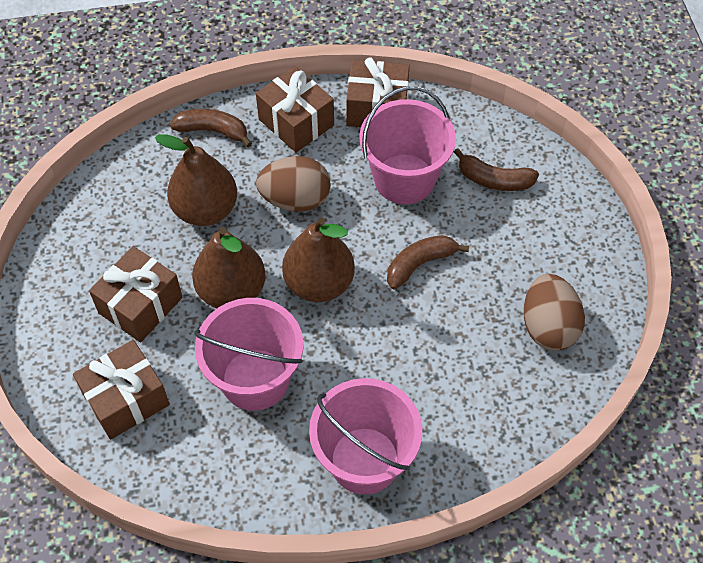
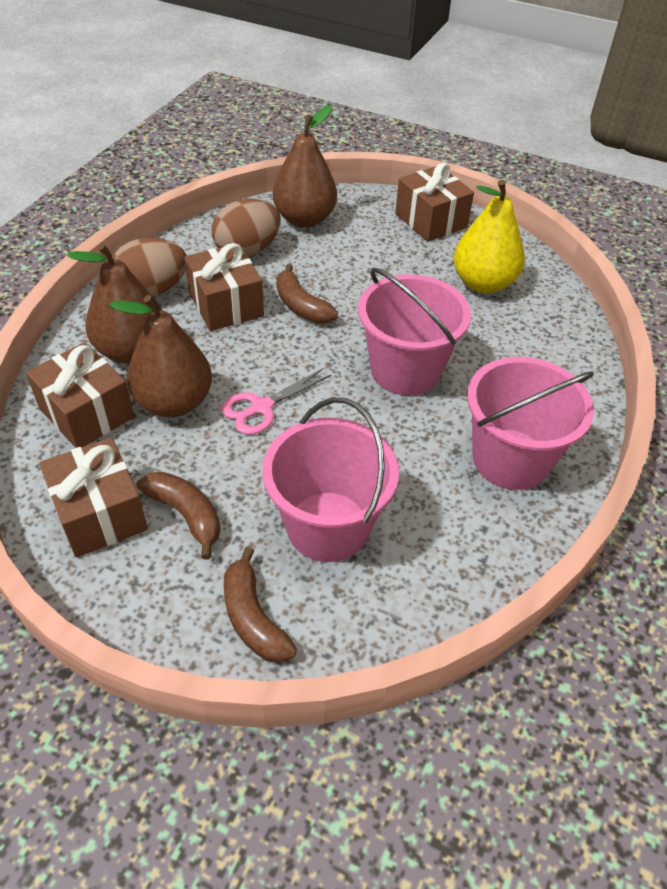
pink scissors: none = 0 -> [221,368,331,435] = 1
yellow pear: none = 0 -> [453,180,525,293] = 1

